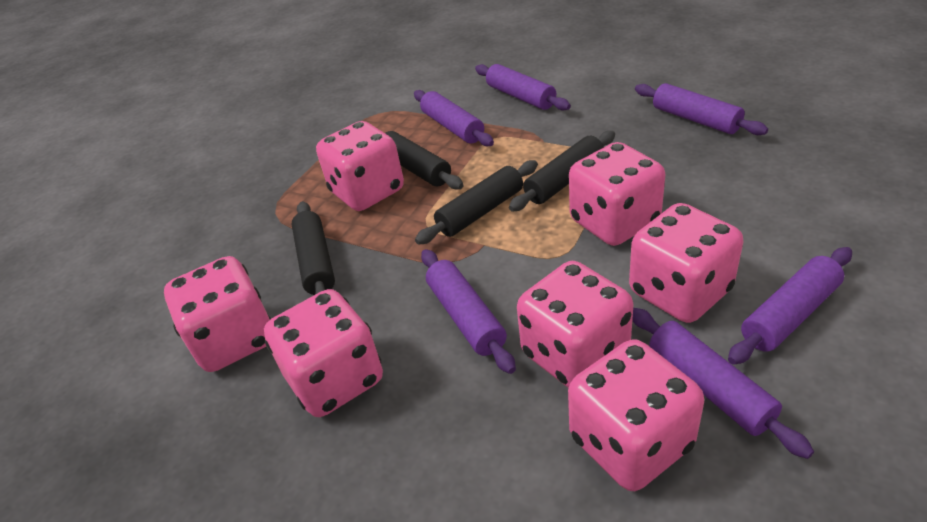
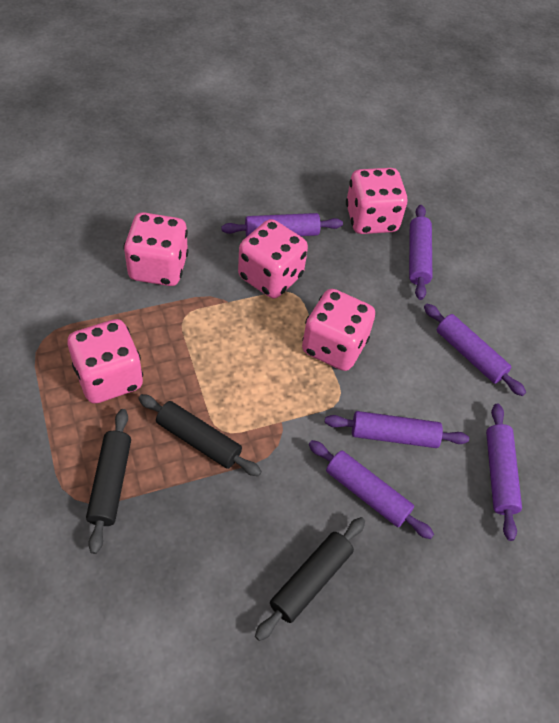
black rolling pin: [292,201,335,295] [385,131,464,189] [415,160,538,245] [509,131,615,212] = 4 -> [86,409,131,554] [138,394,262,476] [255,517,365,641] = 3
pink dice: [164,256,271,372] [264,289,383,417] [316,121,404,211] [517,261,633,388] [568,339,704,491] [569,142,665,246] [629,203,744,323] = 7 -> [68,319,143,404] [124,212,189,286] [238,219,308,298] [302,289,375,371] [346,168,407,234] = 5

